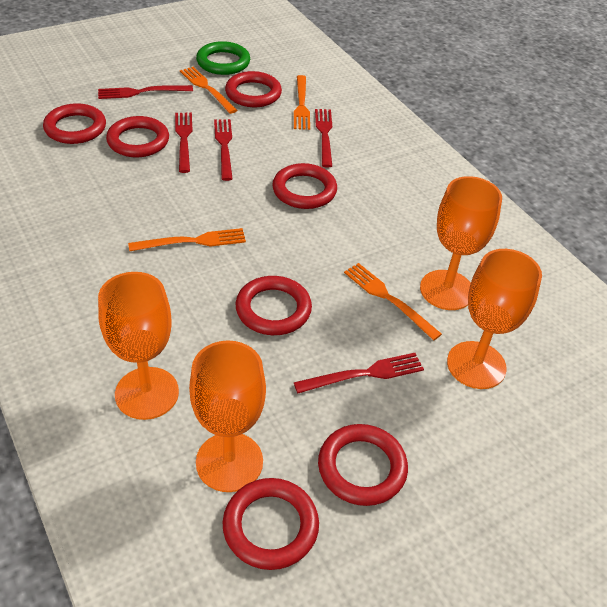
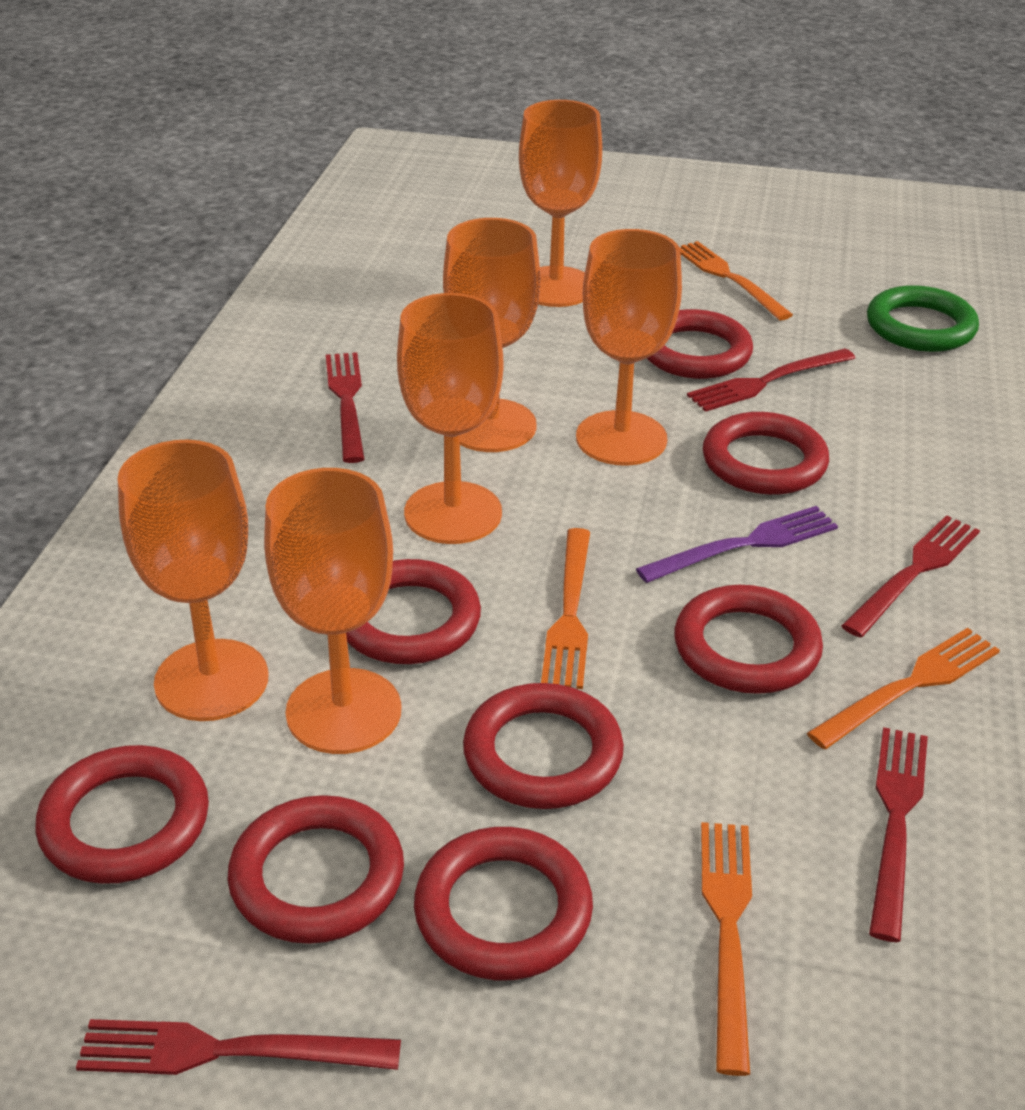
orange goblet: [98,272,179,420] [189,340,266,492] [420,176,502,310] [447,249,542,389] = 4 -> [118,440,269,721] [264,468,401,754] [397,293,503,544] [443,218,540,452] [519,100,602,307] [576,229,682,465] = 6
purple fork: none = 0 -> [636,506,838,583] = 1
red ring: [43,103,106,144] [106,116,169,157] [223,478,319,570] [225,71,282,107] [236,276,312,335] [272,163,337,209] [318,424,408,506] = 7 -> [36,745,209,884] [227,795,404,944] [346,559,481,664] [414,827,593,980] [463,683,624,809] [647,309,753,379] [674,585,823,694] [703,412,829,495] = 8

